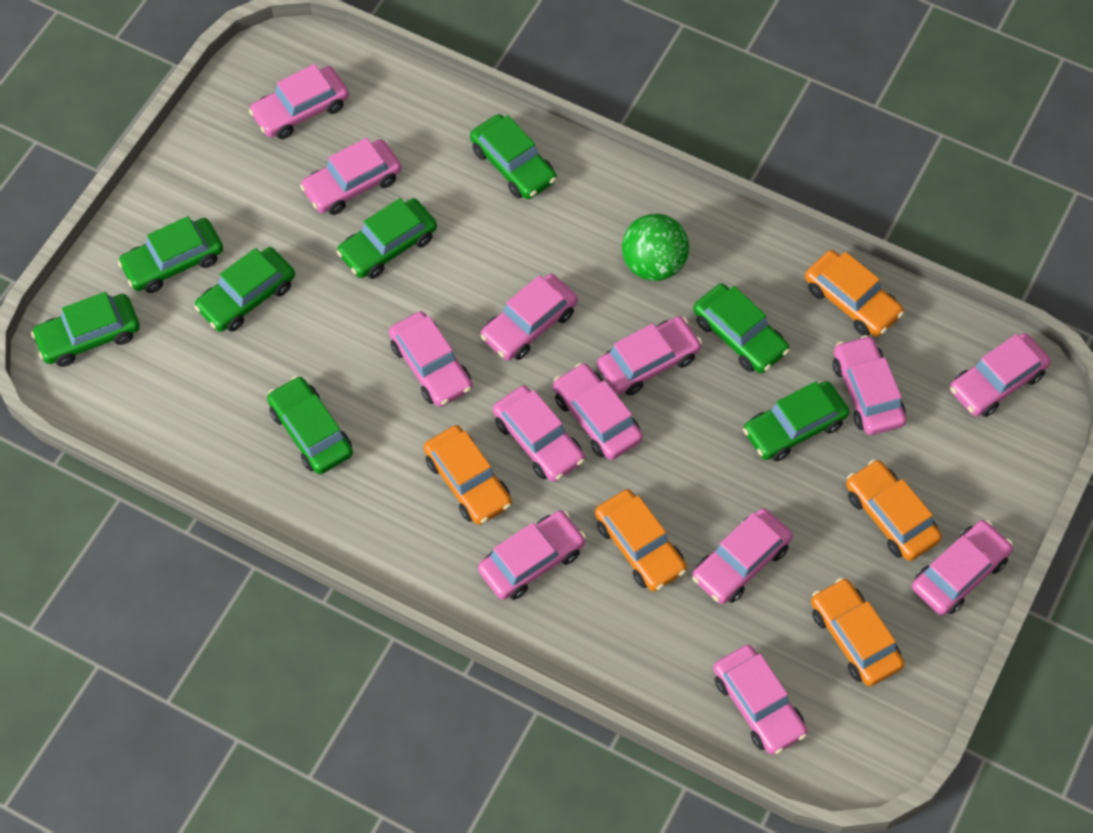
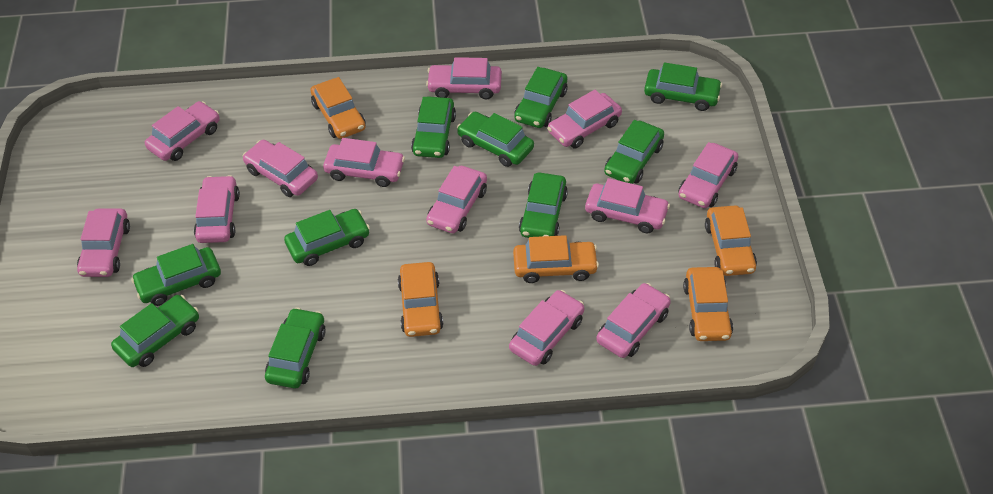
green ball: [622,214,689,281] = 1 -> none = 0
green car: [31,292,140,367] [118,216,223,293] [194,247,295,332] [267,376,353,474] [337,198,437,279] [470,114,557,199] [693,284,790,373] [743,381,849,461] = 8 -> [111,295,199,367] [131,244,221,306] [265,308,326,388] [284,209,370,266] [411,96,456,158] [457,112,534,167] [514,67,568,128] [519,172,568,238] [604,120,664,184] [644,62,722,111] = 10
pink car: [249,64,349,139] [300,138,401,215] [389,311,473,407] [478,511,586,600] [480,274,578,361] [493,386,585,482] [553,363,643,460] [597,316,702,396] [692,508,793,604] [713,645,807,755] [833,335,906,435] [912,520,1013,615] [950,333,1051,417] = 13 -> [77,208,130,277] [145,101,220,161] [194,175,240,243] [243,140,318,197] [323,138,405,187] [426,57,502,100] [426,166,487,233] [509,290,584,366] [547,90,622,148] [585,178,670,234] [596,283,671,358] [678,142,738,208] = 12

